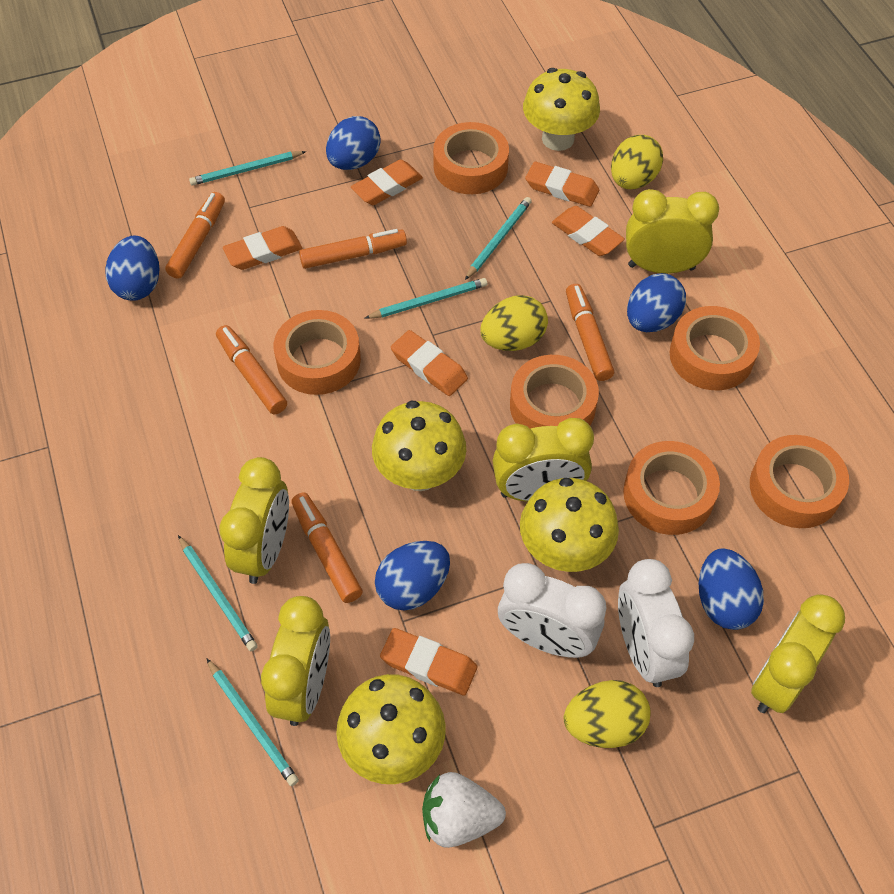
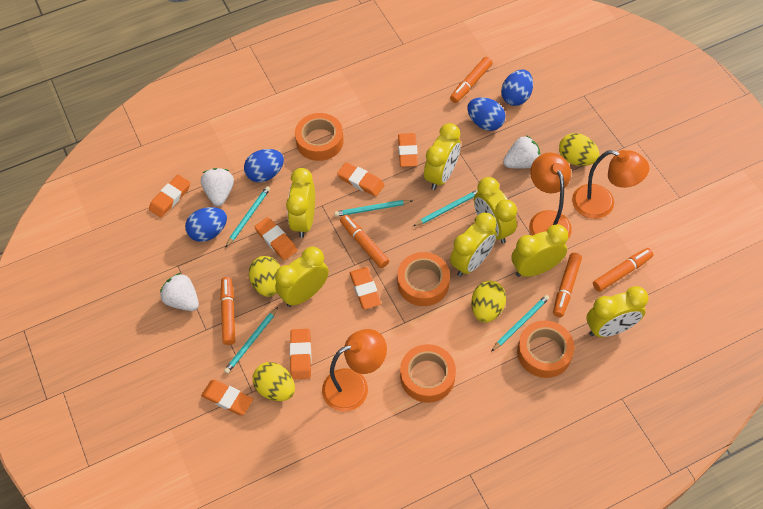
blue egg: [105,236,160,301] [326,116,381,170] [375,541,450,610] [627,273,686,332] [699,548,764,630] = 5 -> [185,207,227,242] [244,149,284,182] [468,97,505,131] [501,70,533,106] = 4
orange eraser: [223,226,302,270] [351,159,423,205] [380,628,477,696] [391,330,468,396] [525,162,599,207] [552,206,625,256] = 6 -> [149,175,190,218] [201,380,253,415] [255,217,297,260] [290,329,311,380] [337,162,384,197] [350,267,381,309] [398,133,418,167] = 7
orange lamp: none = 0 -> [322,329,387,411] [529,153,572,239] [572,150,649,219] = 3
orange tape: [274,310,361,395] [433,122,509,194] [510,355,599,429] [623,441,720,535] [670,306,760,390] [750,435,849,528] = 6 -> [295,113,344,161] [397,252,450,306] [400,344,456,403] [517,320,574,378] = 4
white clock: [498,563,606,658] [618,559,694,687] = 2 -> none = 0
white strawberry: [422,772,506,848] = 1 -> [160,273,199,311] [201,168,234,206] [503,135,541,169] = 3
yellow clock: [220,457,289,584] [261,596,330,726] [493,418,594,502] [626,189,719,273] [751,594,845,713] = 5 -> [275,247,329,307] [286,168,315,238] [424,123,461,190] [450,213,497,277] [474,177,517,244] [511,224,568,277] [586,286,648,337] = 7
yellow egg: [480,295,548,351] [564,680,651,748] [611,135,663,189] = 3 -> [249,256,281,297] [253,362,295,401] [471,281,506,323] [559,133,600,166] = 4
yellow mushroom: [336,674,446,784] [372,400,466,491] [520,478,619,572] [523,68,600,151] = 4 -> none = 0

